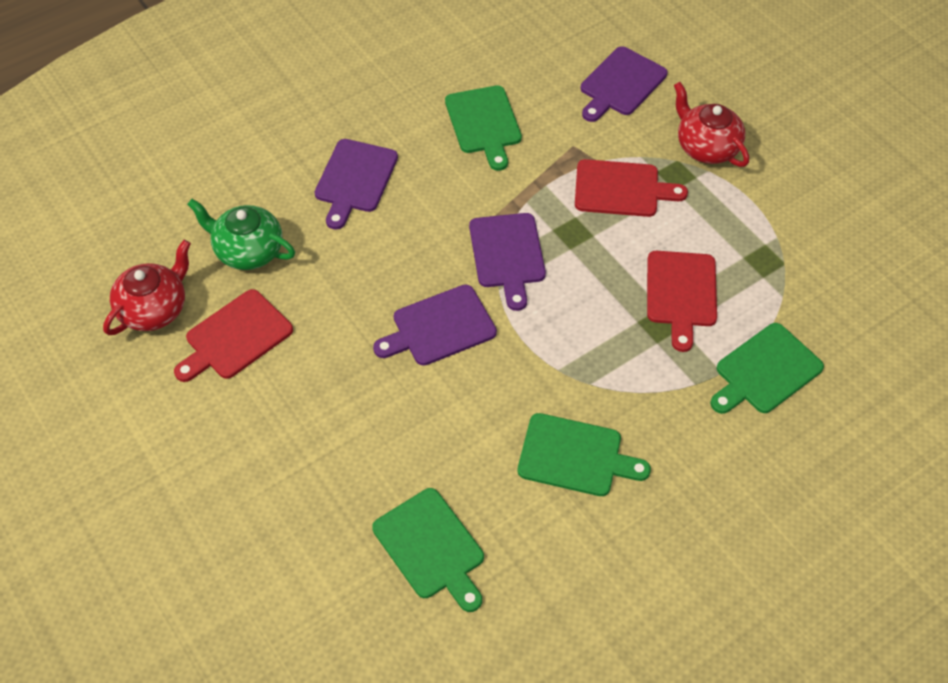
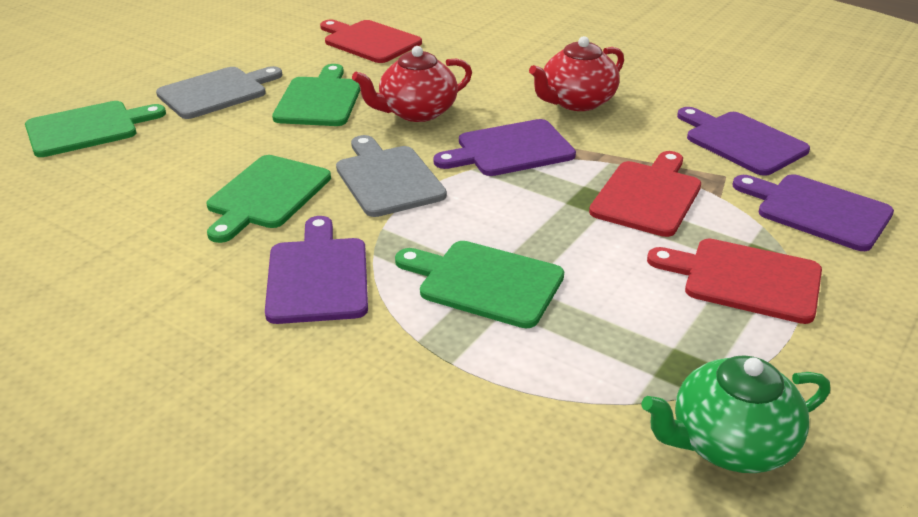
grey cutting board: none = 0 -> [156,66,282,119] [336,135,447,217] = 2

